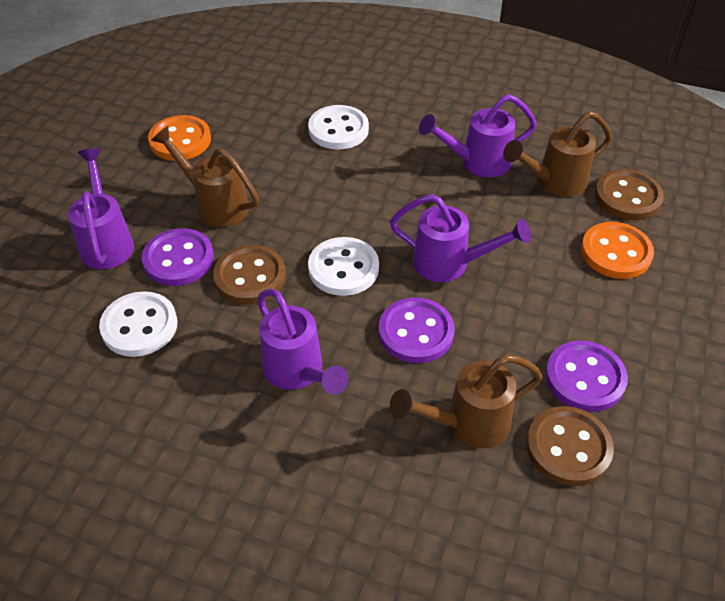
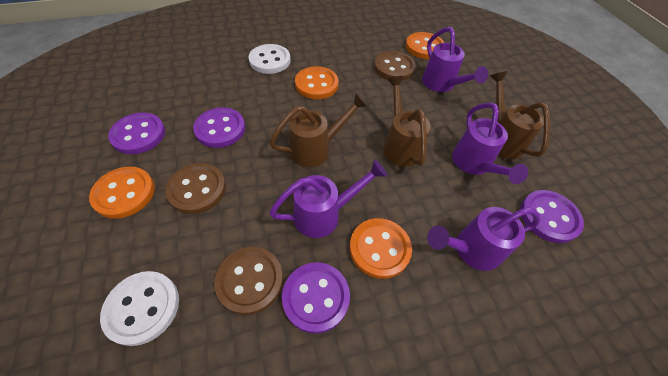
orange button: [148,115,211,161] [581,222,654,279] = 2 -> [89,167,155,219] [295,66,339,99] [350,218,412,279] [405,32,444,59] = 4
purple button: [142,228,214,286] [379,297,455,363] [545,341,628,412] = 3 -> [108,112,165,154] [193,107,245,148] [282,262,350,334] [520,190,584,243] = 4
white button: [99,291,178,357] [308,105,369,150] [308,237,379,296] = 3 -> [100,271,179,346] [249,44,291,74] = 2

